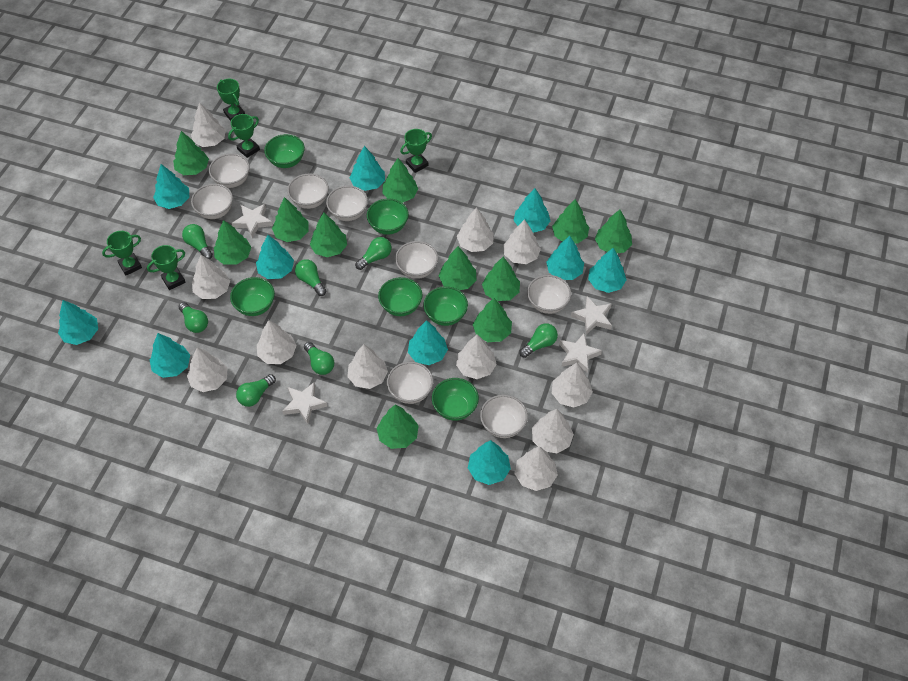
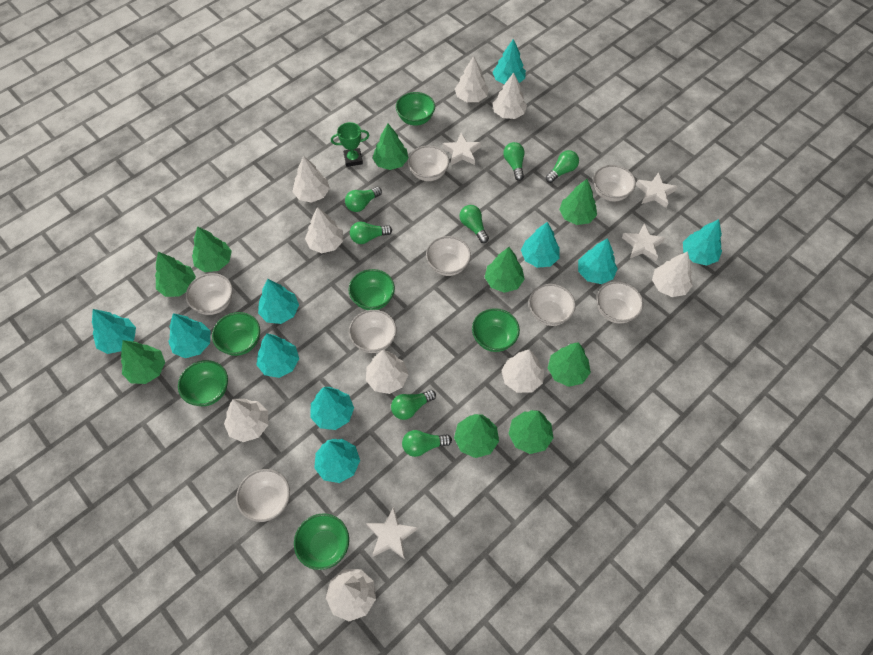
green tree: [173,131,209,175] [214,220,251,264] [272,197,309,242] [310,213,347,257] [377,405,419,449] [382,158,418,203] [439,246,476,290] [473,298,512,342] [482,257,520,301] [552,199,589,244] [595,210,632,253] = 11 -> [121,340,165,384] [155,252,196,297] [192,226,232,272] [372,124,408,170] [454,414,499,458] [485,247,525,293] [508,410,553,454] [548,342,591,387] [559,179,597,225] = 9
green trophy: [102,231,142,275] [147,245,186,290] [217,79,245,121] [228,114,260,158] [400,129,432,173] = 5 -> [331,122,370,167] = 1
white tree: [187,347,228,392] [191,102,226,147] [192,255,230,299] [257,320,297,364] [347,344,388,389] [456,334,496,379] [457,207,494,252] [503,219,541,264] [514,446,558,491] [532,409,574,453] [552,363,593,407] = 11 -> [224,399,269,442] [292,156,330,203] [305,207,343,253] [326,569,376,621] [366,350,409,394] [455,56,489,102] [493,72,527,119] [501,350,544,393] [652,251,693,297] = 9

